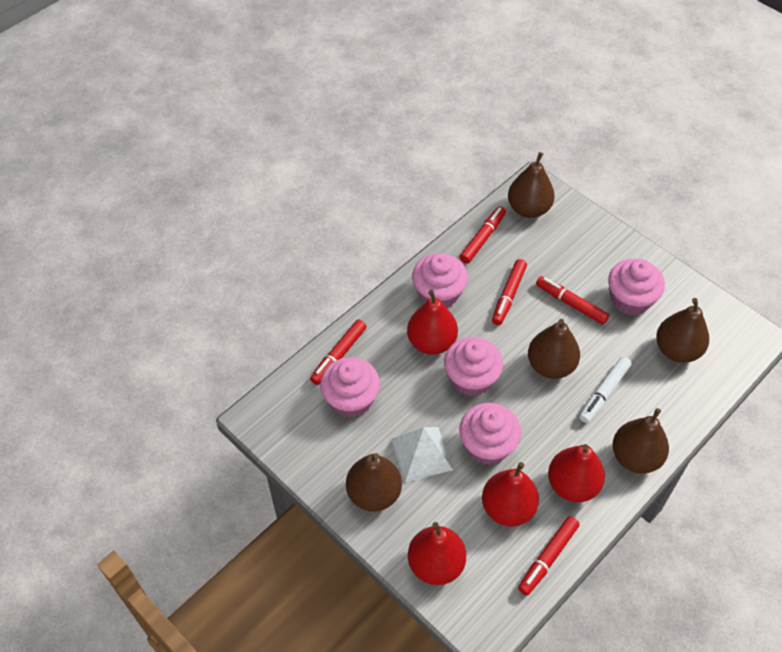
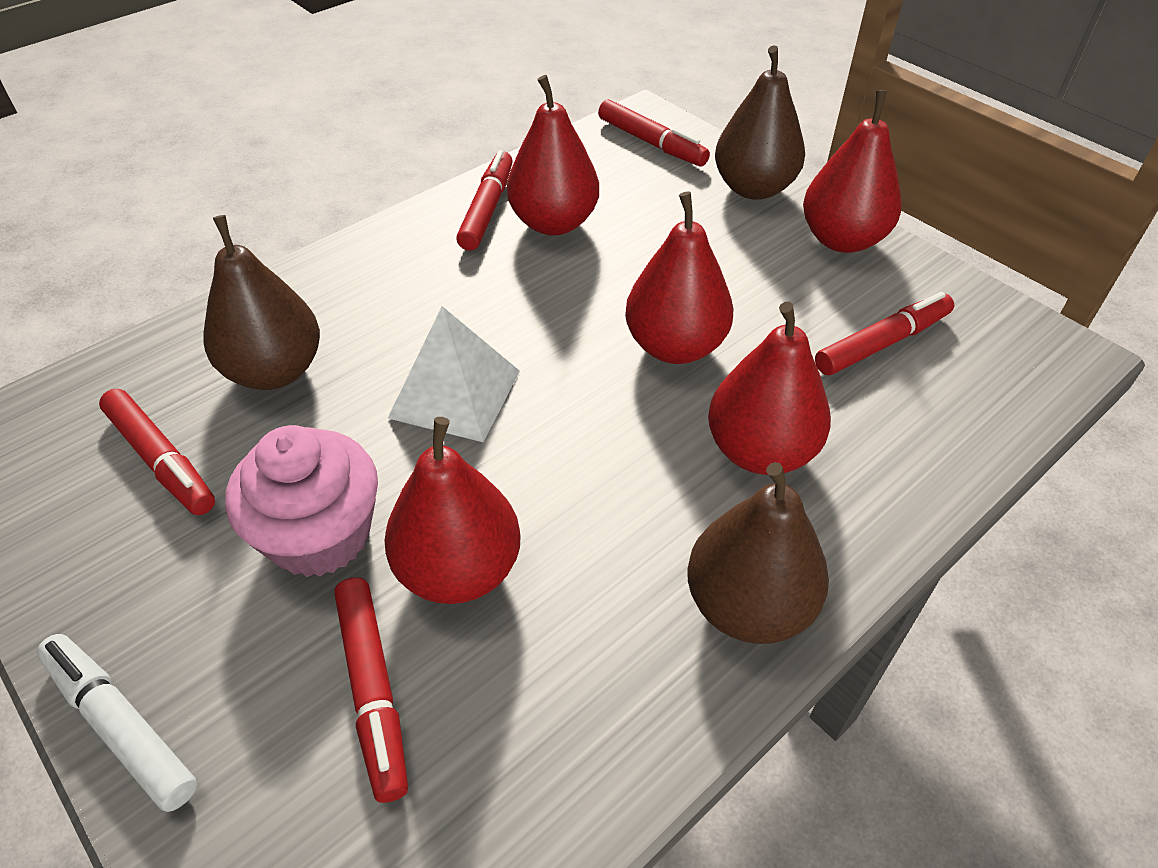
brown pear: [346,453,402,512] [508,152,555,218] [528,319,580,379] [613,408,669,474] [656,298,709,363] = 5 -> [203,215,320,390] [687,462,829,644] [715,45,805,200] = 3
pink cupcake: [320,357,380,418] [412,253,468,308] [444,337,503,396] [459,403,521,465] [608,259,665,316] = 5 -> [225,425,378,577] = 1
red pear: [407,290,458,355] [408,522,466,585] [482,462,539,527] [548,444,605,502] = 4 -> [384,417,521,604] [507,75,599,235] [625,191,733,364] [708,302,831,475] [803,90,902,253] = 5

